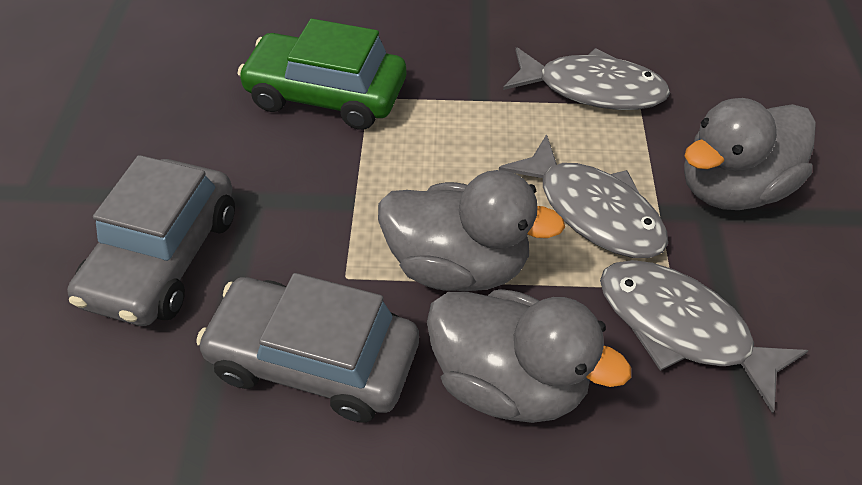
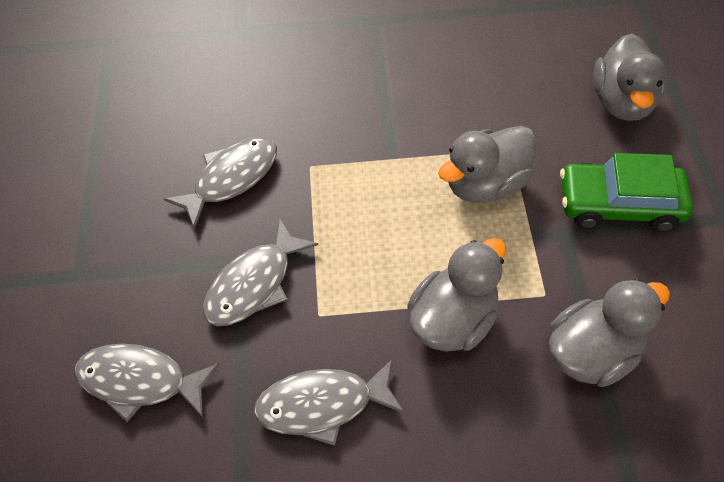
grey car: [67,155,235,326] [196,273,419,423] = 2 -> none = 0
grey duck: [378,170,565,291] [427,289,631,423] [684,98,816,210] = 3 -> [407,238,506,352] [438,126,537,203] [549,279,670,387] [593,33,667,121] = 4
grey fish: [499,134,668,258] [503,47,670,110] [600,260,809,413] = 3 -> [74,344,220,422] [164,137,277,230] [203,218,318,326] [254,359,405,446] = 4

